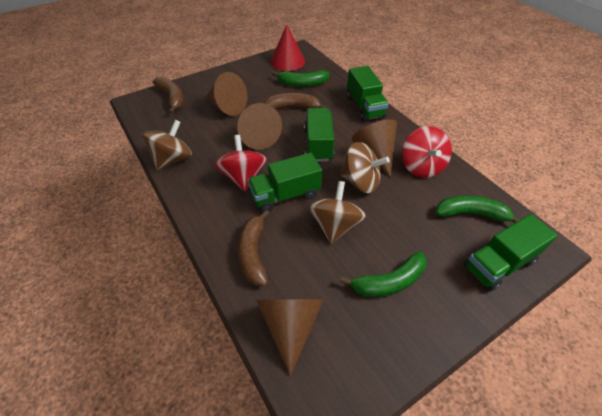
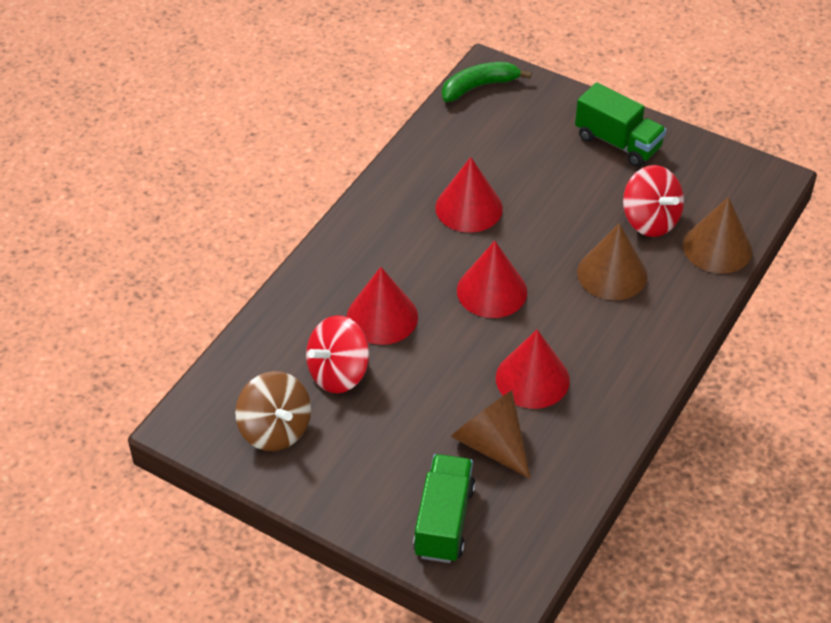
brown banana: [152,77,184,114] [238,210,269,286] [264,93,327,110] = 3 -> none = 0
brown cone: [205,72,247,116] [237,103,282,150] [256,299,324,376] [352,119,397,177] = 4 -> [450,391,531,479] [577,223,647,300] [683,197,752,274] = 3
brown spinning top: [142,120,192,170] [308,181,366,244] [340,142,390,193] = 3 -> [235,371,311,451] = 1
green banana: [272,70,330,87] [340,251,427,297] [436,195,519,223] = 3 -> [442,62,532,102] = 1
green truck: [248,153,322,212] [304,108,334,162] [347,66,389,121] [463,214,558,291] = 4 -> [413,454,476,563] [575,82,666,167] = 2
red cone: [270,25,305,71] = 1 -> [346,267,418,345] [435,157,503,233] [457,241,527,318] [496,330,570,409] = 4

